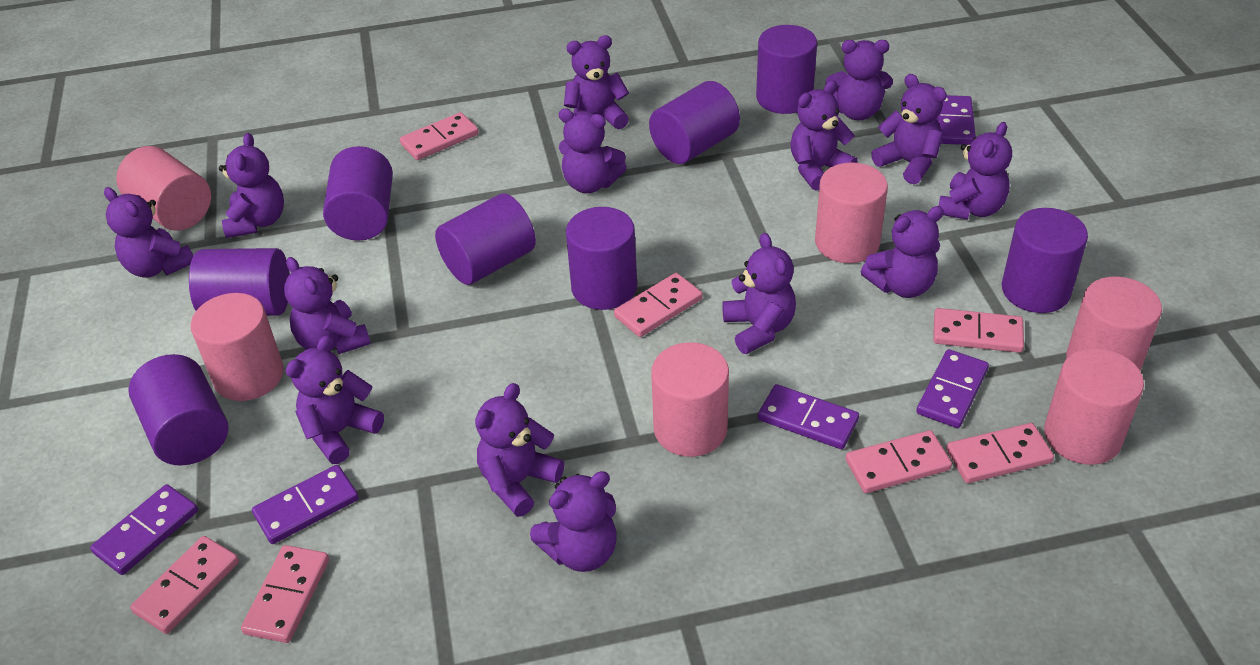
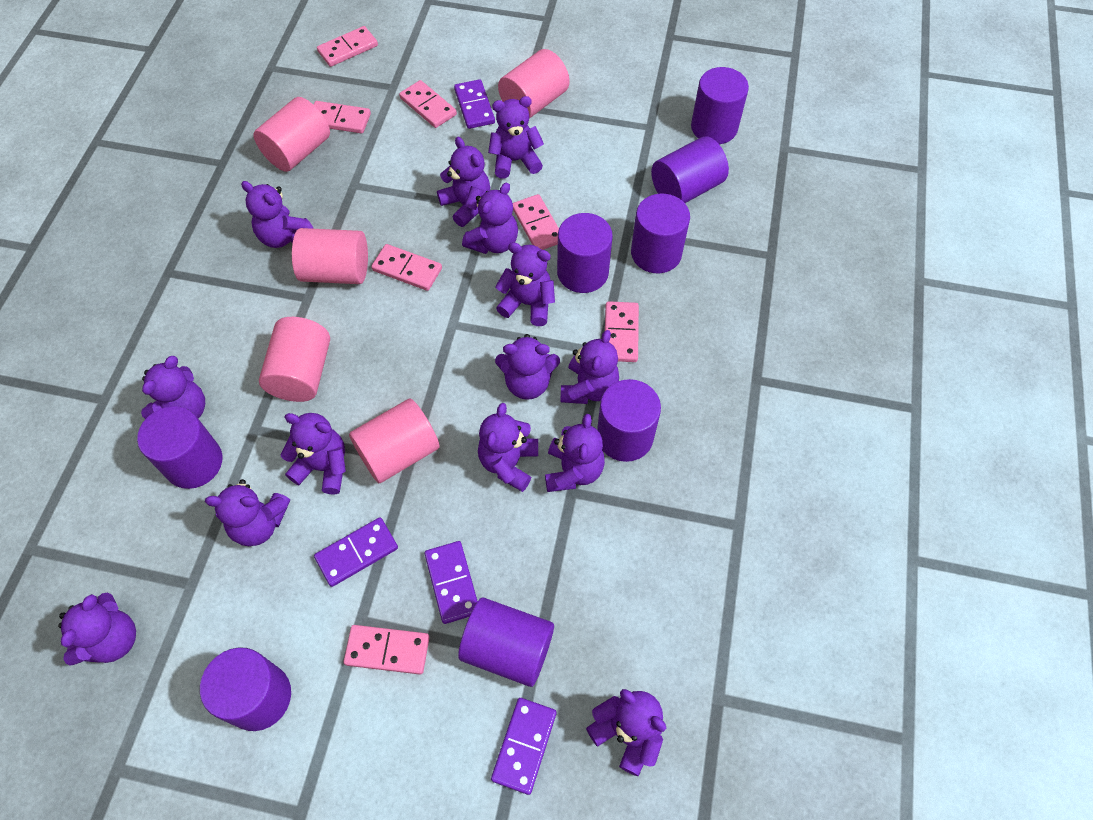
pink cylinder: [116,146,211,231] [191,293,284,401] [651,342,729,457] [815,162,888,263] [1044,348,1144,465] [1067,277,1162,371] = 6 -> [253,97,330,172] [259,317,330,402] [292,228,368,284] [349,398,440,483] [498,49,570,119] = 5
purple domino: [90,484,198,575] [252,465,359,544] [758,384,859,449] [916,349,989,428] [936,95,976,145] = 5 -> [314,518,398,587] [425,541,477,624] [454,79,495,129] [491,698,556,795] = 4

